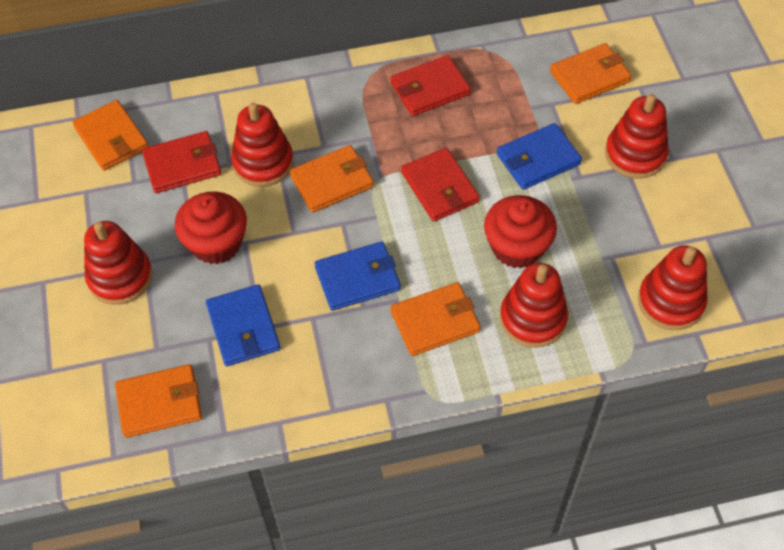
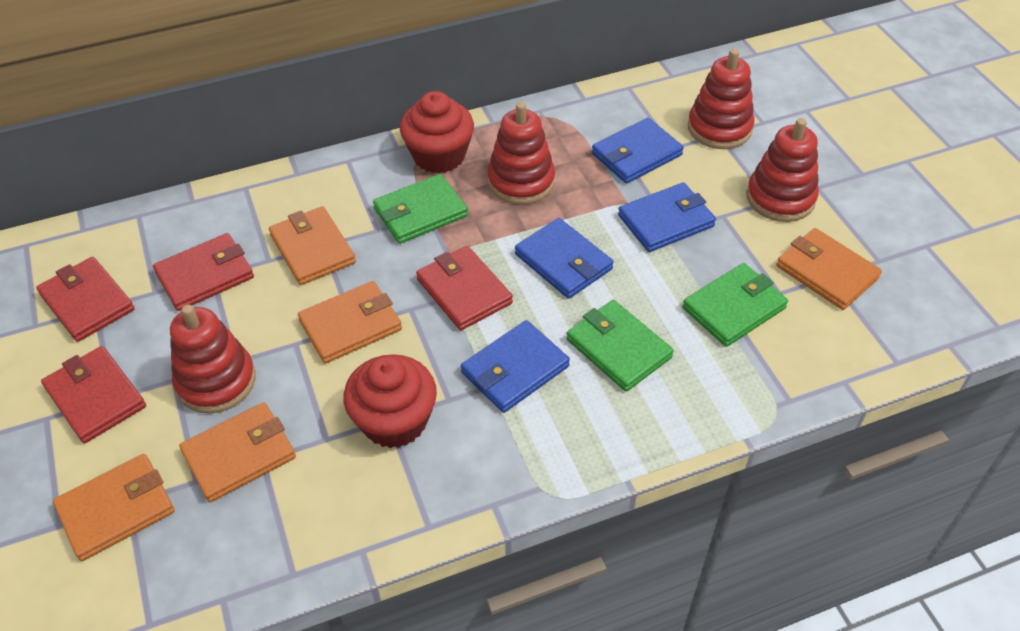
blue wallet: [206,284,280,366] [315,241,401,311] [497,123,582,190] = 3 -> [461,320,570,413] [515,218,614,299] [592,118,684,184] [618,182,716,252] = 4
green wallet: none = 0 -> [373,174,468,244] [567,300,674,392] [682,263,788,347] = 3
red stacking toy: [84,221,153,305] [231,103,294,187] [500,263,568,347] [605,94,669,179] [638,245,708,330] = 5 -> [170,305,256,414] [487,102,555,205] [688,49,754,149] [746,118,819,222] = 4
red wallet: [142,131,221,193] [391,55,471,116] [401,148,480,222] = 3 -> [36,257,135,342] [41,346,146,443] [153,233,254,311] [416,246,513,330] = 4

